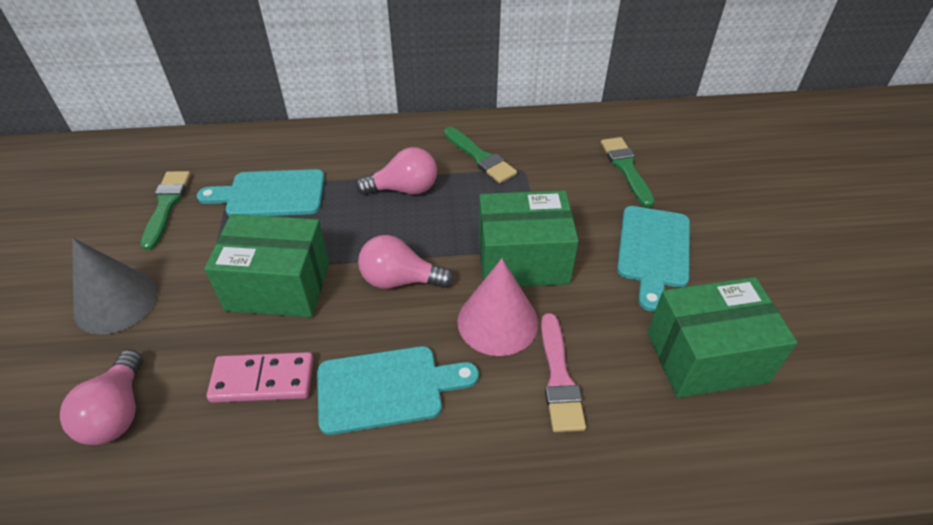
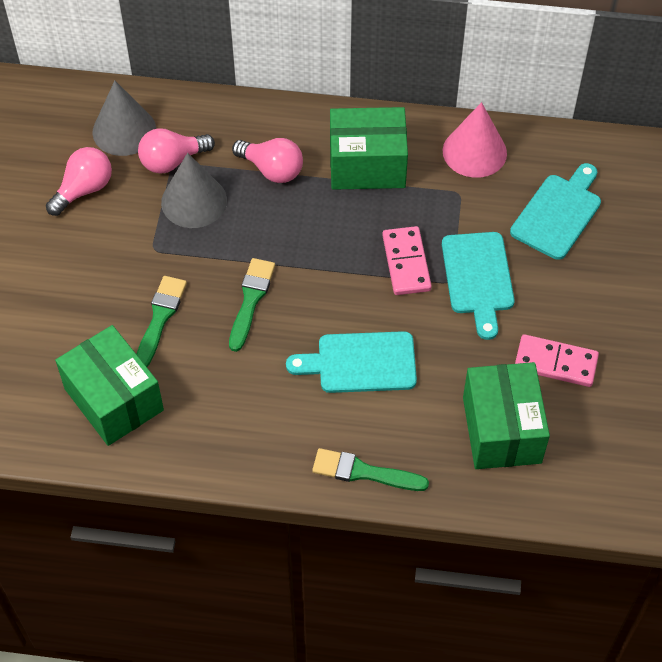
grey cone: [72,238,158,335] = 1 -> [92,81,156,156] [161,153,227,228] = 2
pink brush: [541,313,586,432] = 1 -> none = 0
pink domino: [207,352,314,403] = 1 -> [382,226,432,295] [515,334,599,387] = 2

